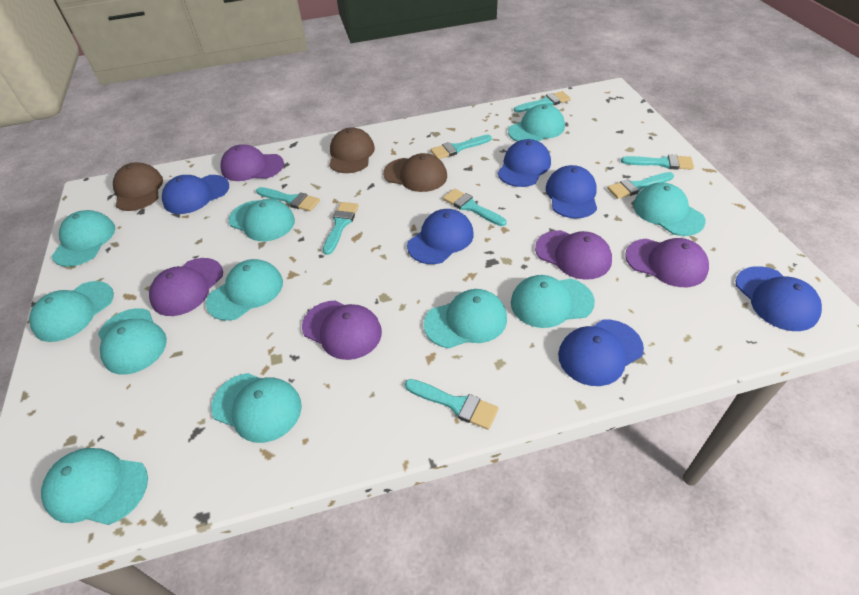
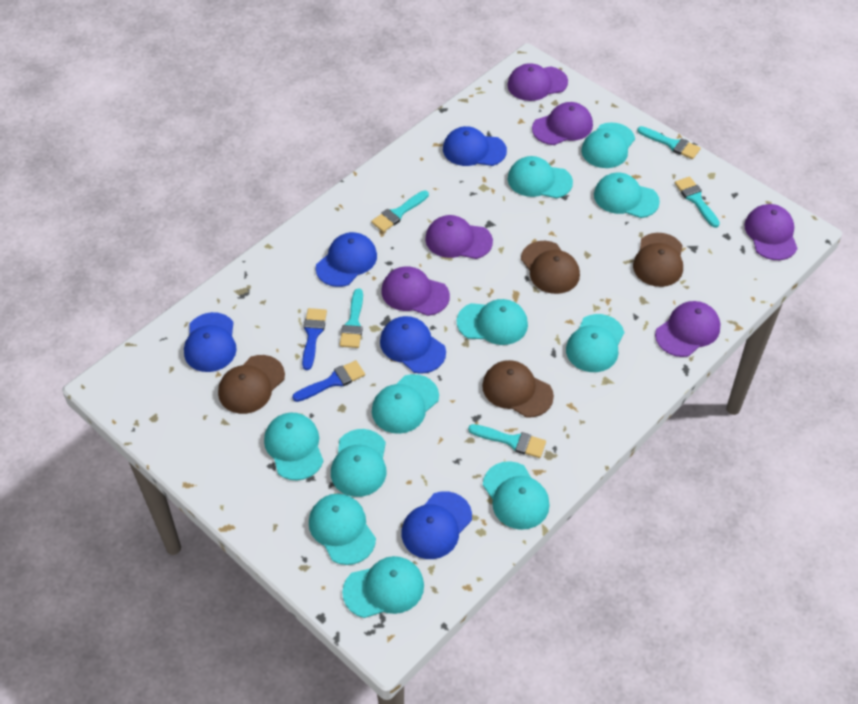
blue brush: none = 0 -> [292,360,365,402] [302,308,327,370] = 2
blue cap: [162,175,229,214] [407,209,474,264] [498,139,551,187] [546,165,597,218] [558,320,644,386] [736,266,822,331] = 6 -> [184,312,237,372] [316,232,377,287] [380,316,446,374] [401,491,472,559] [443,126,507,166] = 5
brown cap: [113,163,163,211] [329,127,375,173] [383,153,447,192] = 3 -> [218,355,285,414] [482,360,554,418] [521,241,580,294] [633,233,683,287] = 4
purple cap: [149,258,223,316] [220,144,284,181] [302,300,382,360] [535,230,612,280] [625,238,709,287] = 5 -> [381,266,450,316] [425,215,493,259] [507,63,568,101] [532,102,593,145] [655,301,720,357] [744,204,798,260] = 6
turquoise brush: [256,187,320,211] [323,202,359,255] [405,379,499,430] [430,135,492,159] [443,189,507,226] [514,91,571,113] [607,172,674,199] [621,154,694,170] = 8 -> [340,289,363,348] [371,190,429,232] [468,424,546,458] [637,126,701,159] [675,177,720,228] = 5

